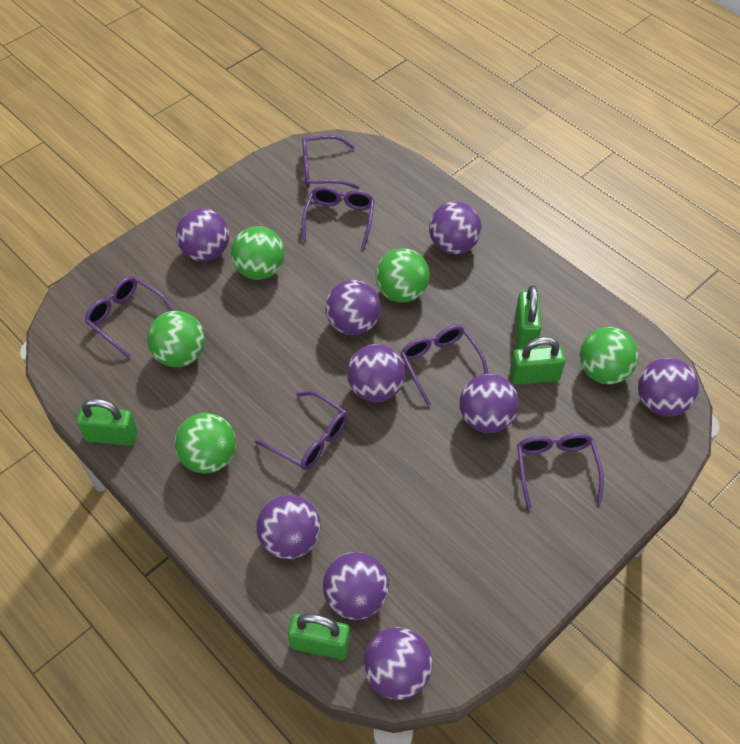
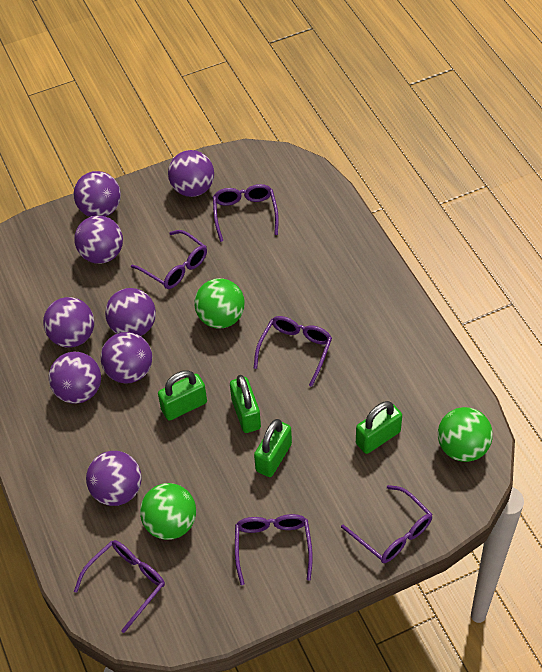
green ball: [147,311,205,367] [175,413,236,474] [231,226,285,280] [375,248,430,303] [579,327,639,384] = 5 -> [140,483,196,540] [194,278,245,328] [438,407,493,462] = 3
purple ball: [176,208,229,261] [256,495,321,559] [323,552,389,620] [325,280,381,335] [347,344,405,402] [363,627,433,700] [429,201,482,254] [459,374,519,433] [638,358,699,416] = 9 -> [43,297,94,348] [49,352,101,404] [74,171,121,217] [74,215,123,264] [86,451,142,506] [100,332,152,383] [105,288,156,336] [168,150,214,197] = 8

